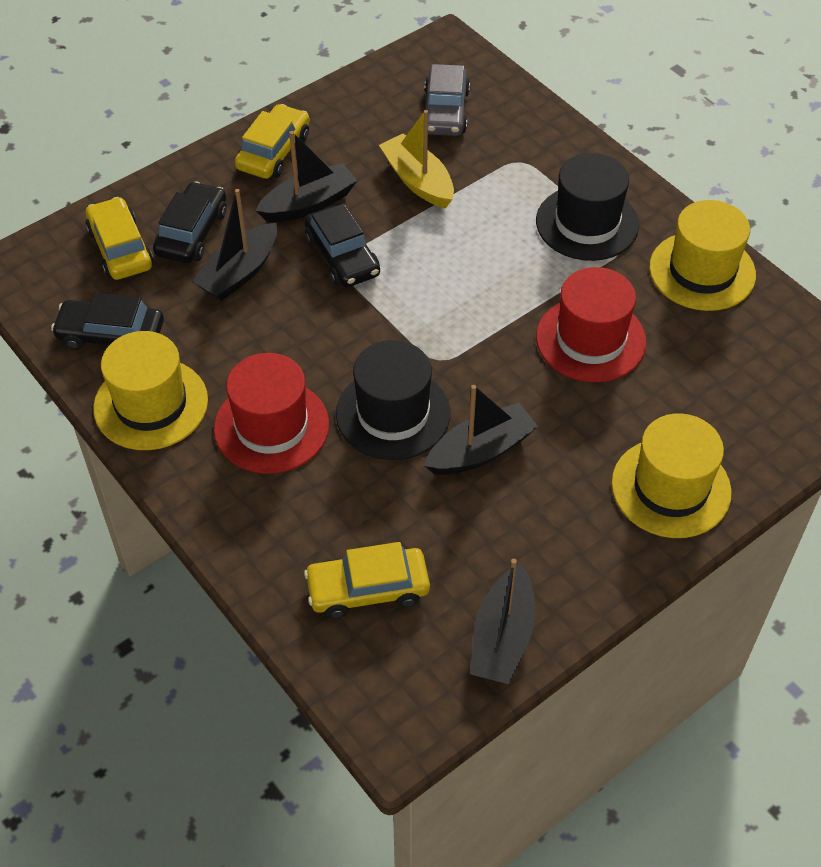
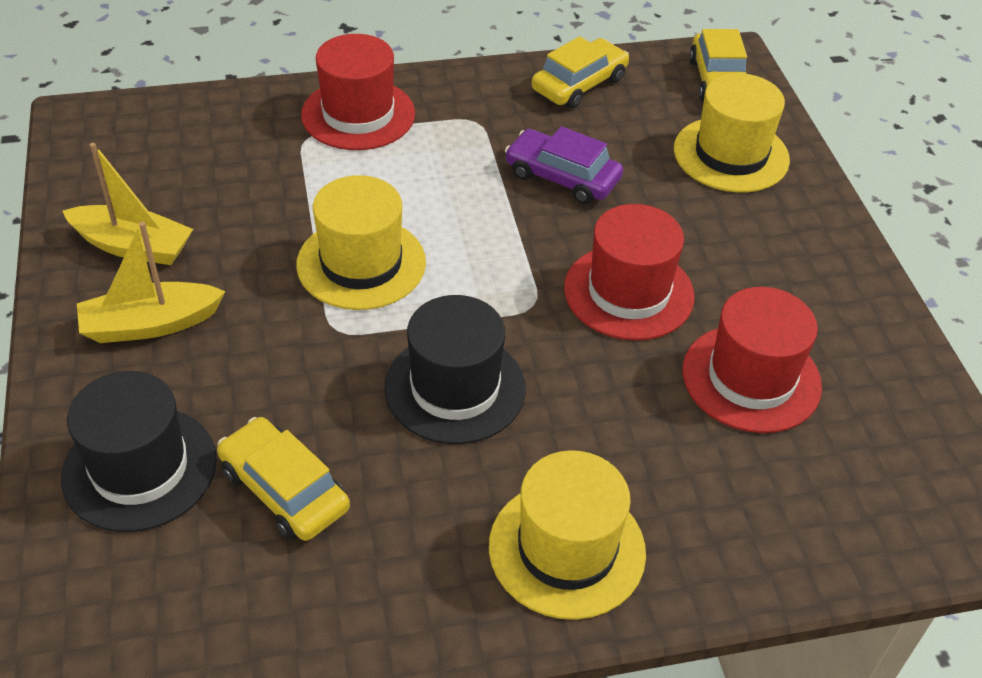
black boat: [192,189,277,301] [255,131,357,222] [424,385,538,475] [470,559,536,684] = 4 -> none = 0
black car: [51,293,164,350] [153,181,227,263] [304,204,380,288] = 3 -> none = 0
grey car: [425,64,470,136] = 1 -> none = 0
purple car: none = 0 -> [505,126,623,204] = 1
red hat: [214,353,329,474] [536,267,646,383] = 2 -> [301,34,415,150] [564,204,695,341] [683,287,822,433] = 3
yellow boat: [379,110,454,208] = 1 -> [63,143,193,265] [77,222,225,343] = 2

